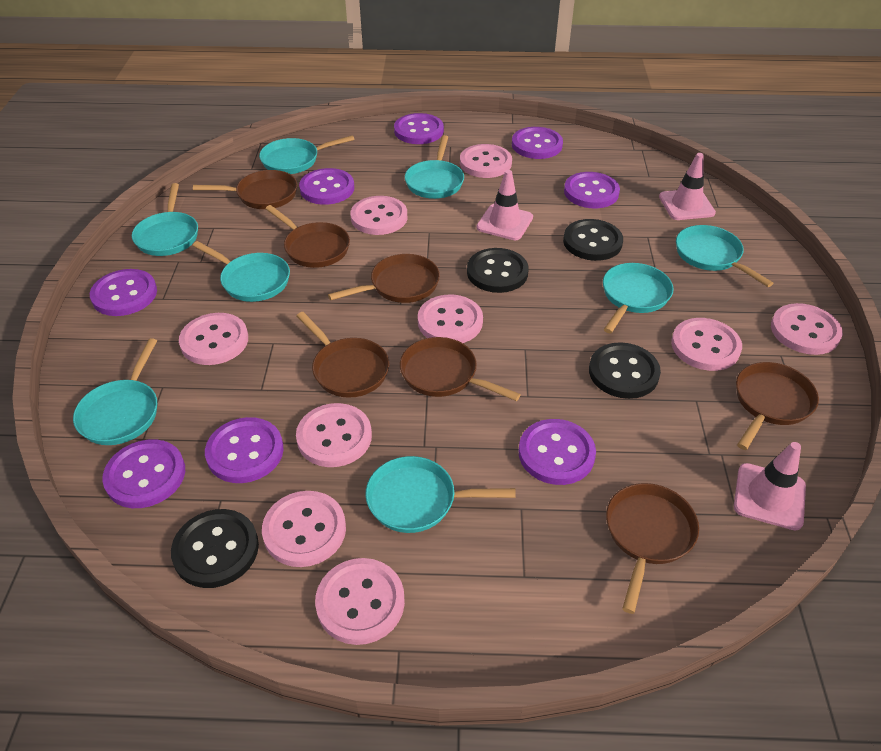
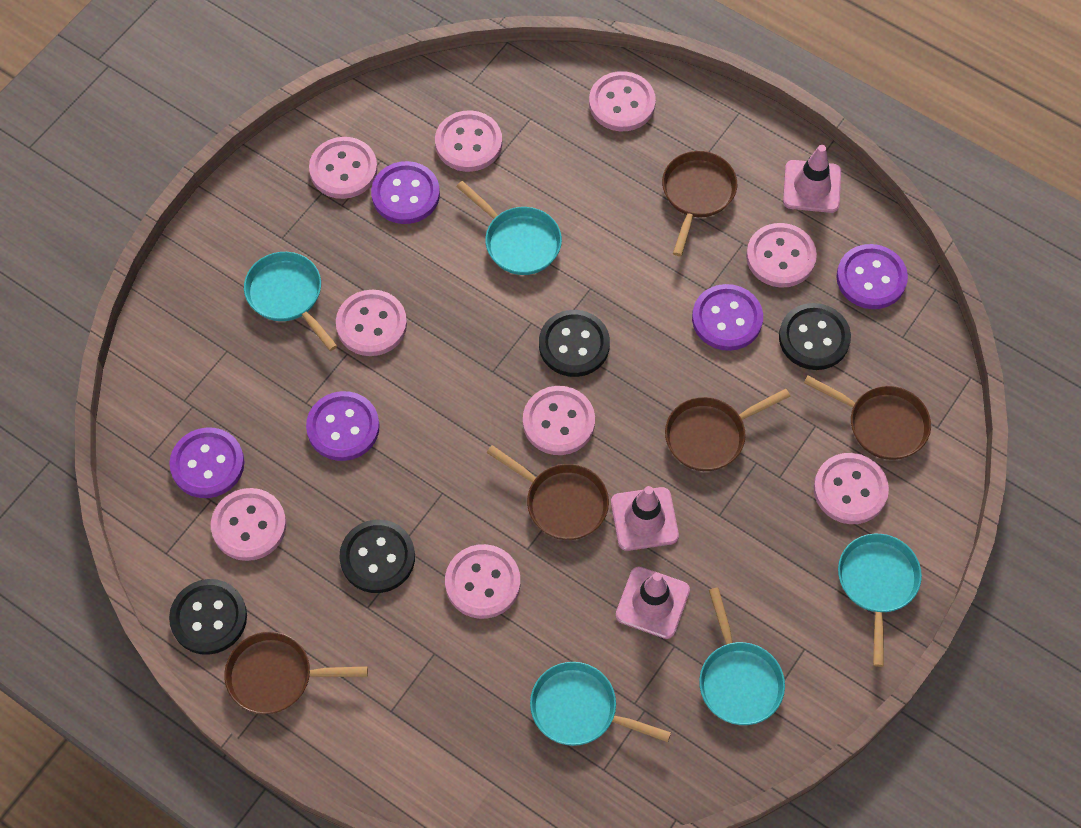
brown pan: [193,170,297,209] [265,205,350,268] [297,312,390,398] [328,254,440,303] [400,337,521,401] [606,483,699,614] [736,362,819,450] = 7 -> [224,632,368,714] [486,445,609,540] [662,151,737,256] [665,389,791,471] [804,375,931,460] = 5
purple button: [90,269,157,316] [102,439,185,508] [205,417,284,483] [299,168,354,205] [394,113,444,144] [512,127,563,159] [518,419,596,485] [564,172,620,208] = 8 -> [169,427,244,498] [306,391,380,461] [371,161,440,224] [692,284,763,351] [836,244,908,309] = 5
turquoise pan: [73,338,157,445] [132,183,198,256] [193,241,290,302] [259,135,355,174] [366,456,516,533] [405,135,464,199] [603,263,673,333] [676,225,774,287] = 8 -> [244,252,337,351] [456,181,562,275] [530,662,671,746] [699,587,785,725] [838,534,922,667] = 5

